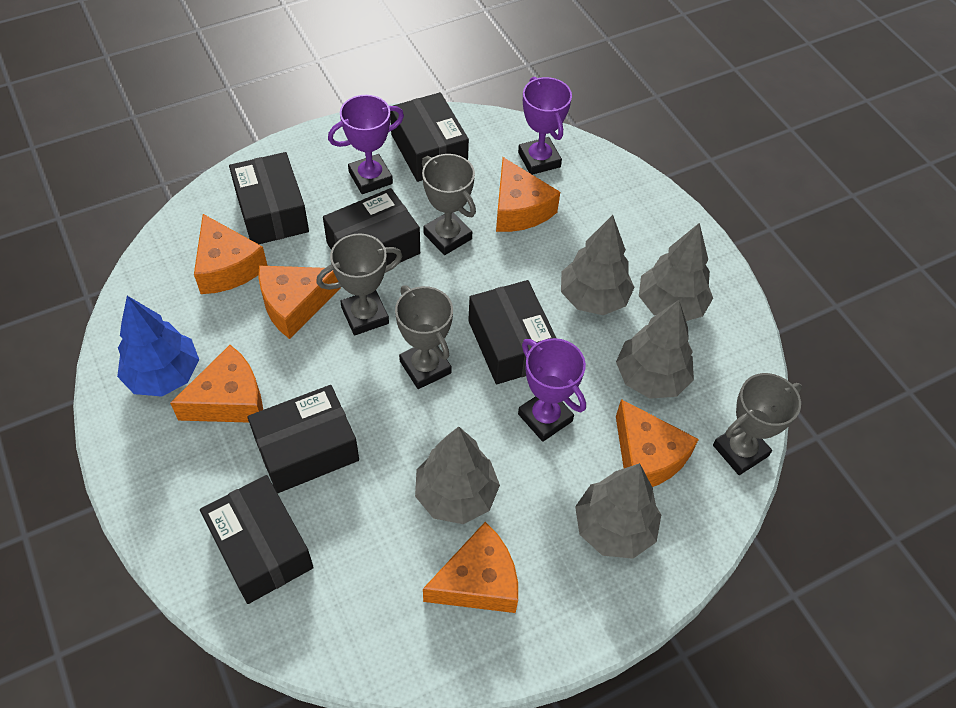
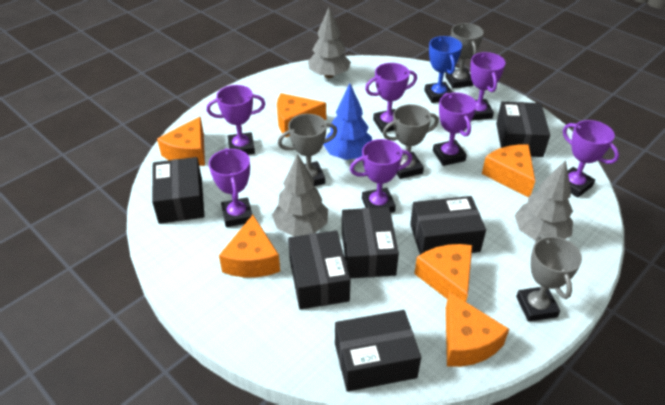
blue trophy: none = 0 -> [424,36,462,103] = 1
grey tree: [415,427,500,524] [561,215,635,315] [575,463,661,559] [616,300,694,399] [639,223,713,321] = 5 -> [272,154,328,236] [308,7,351,78] [515,160,573,241] = 3
purple trophy: [328,95,404,194] [518,77,572,175] [518,338,586,442] = 3 -> [207,85,265,155] [209,148,252,227] [350,139,412,213] [365,63,417,133] [433,93,477,166] [470,52,505,121] [563,120,619,197] = 7

